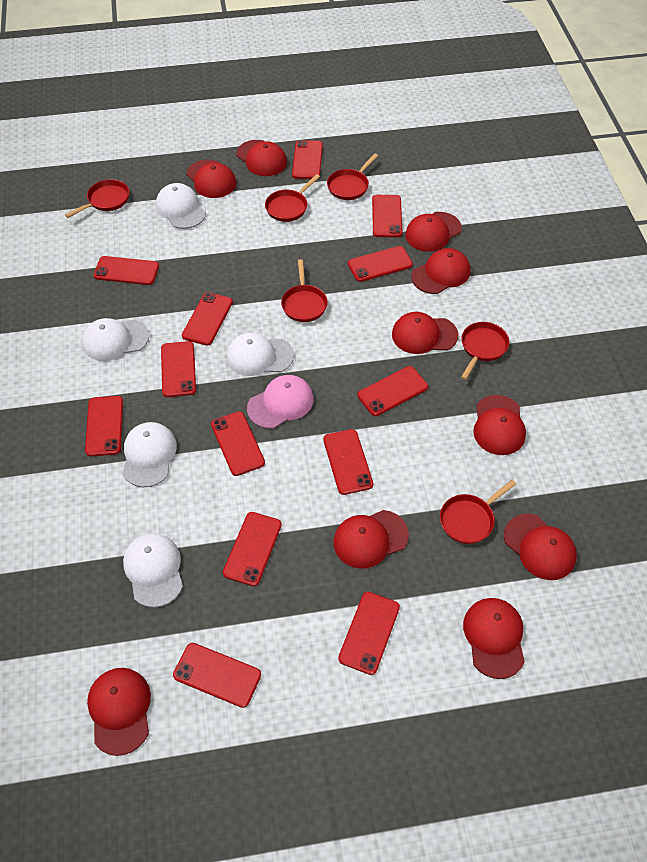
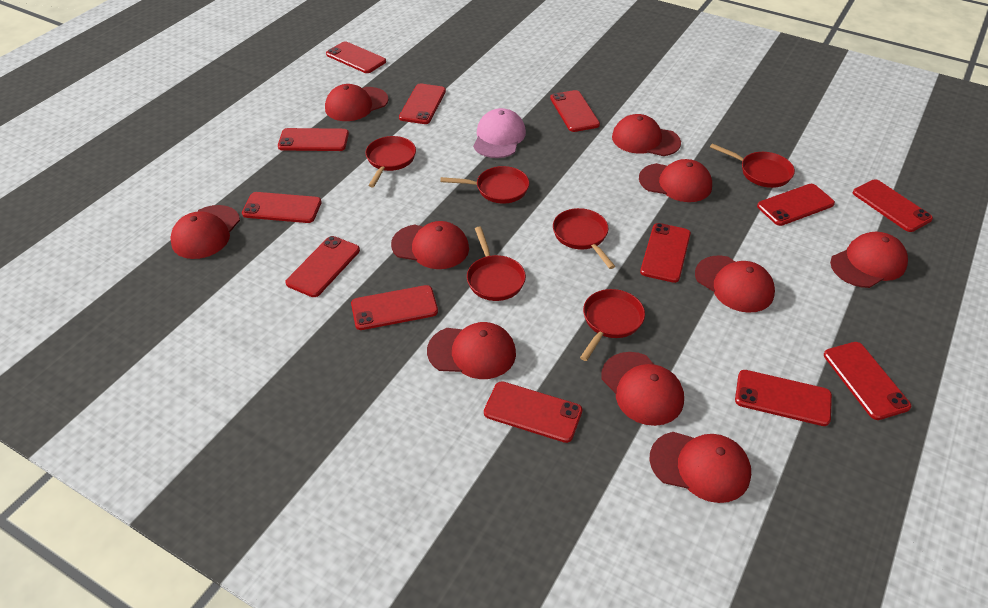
white cap: [82,318,149,361] [123,422,177,487] [123,533,183,608] [156,183,206,229] [227,333,294,376] = 5 -> none = 0

